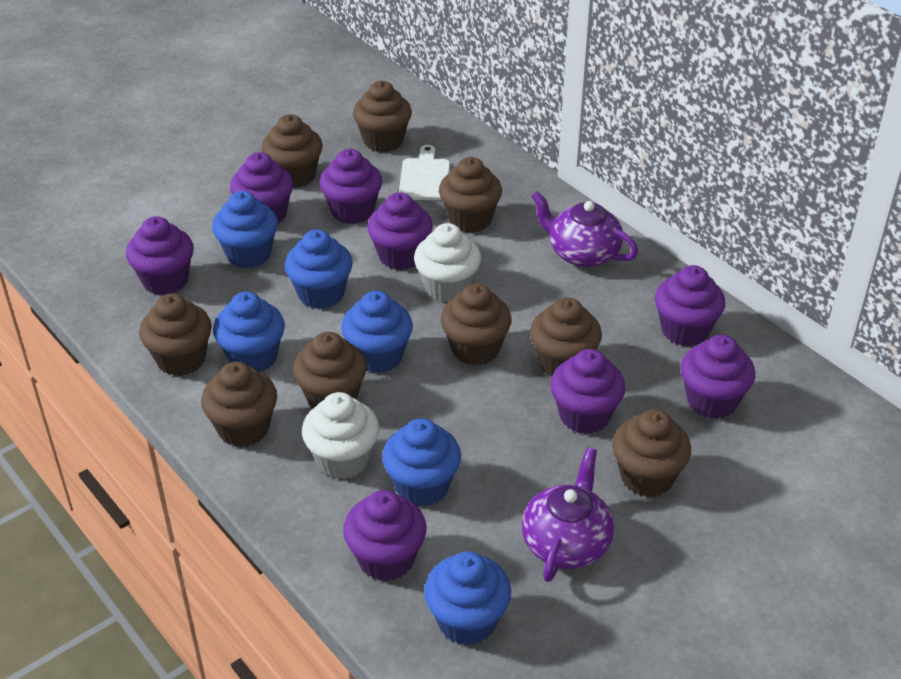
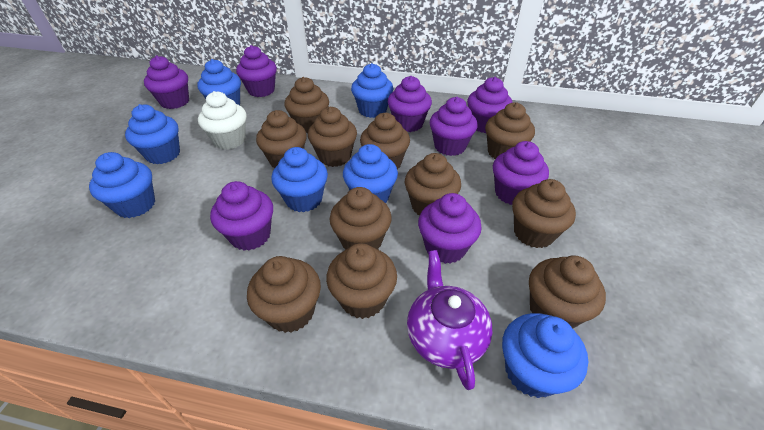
blue cupcake: [212,191,278,268] [213,292,285,372] [285,229,353,309] [341,291,413,373] [382,418,461,507] [424,551,511,645] = 6 -> [89,152,155,218] [125,104,180,164] [198,59,241,105] [272,147,328,212] [343,144,398,203] [351,63,394,118] [502,313,588,398] = 7
brown cupcake: [139,294,212,376] [201,362,277,447] [261,114,323,188] [293,332,367,408] [353,81,412,152] [439,157,502,233] [441,284,512,366] [530,297,602,377] [612,409,691,497] = 9 -> [247,256,321,333] [256,110,307,168] [285,77,329,133] [308,107,357,167] [326,243,397,319] [330,187,392,250] [360,113,410,170] [405,153,461,215] [485,102,535,159] [512,179,576,248] [529,255,606,328] = 11
purple teapot: [522,448,614,582] [531,191,638,267] = 2 -> [407,250,493,390] = 1
white cupcake: [302,392,379,479] [414,223,481,302] = 2 -> [198,91,247,150] = 1
white cutting board: [399,145,450,200] = 1 -> none = 0

